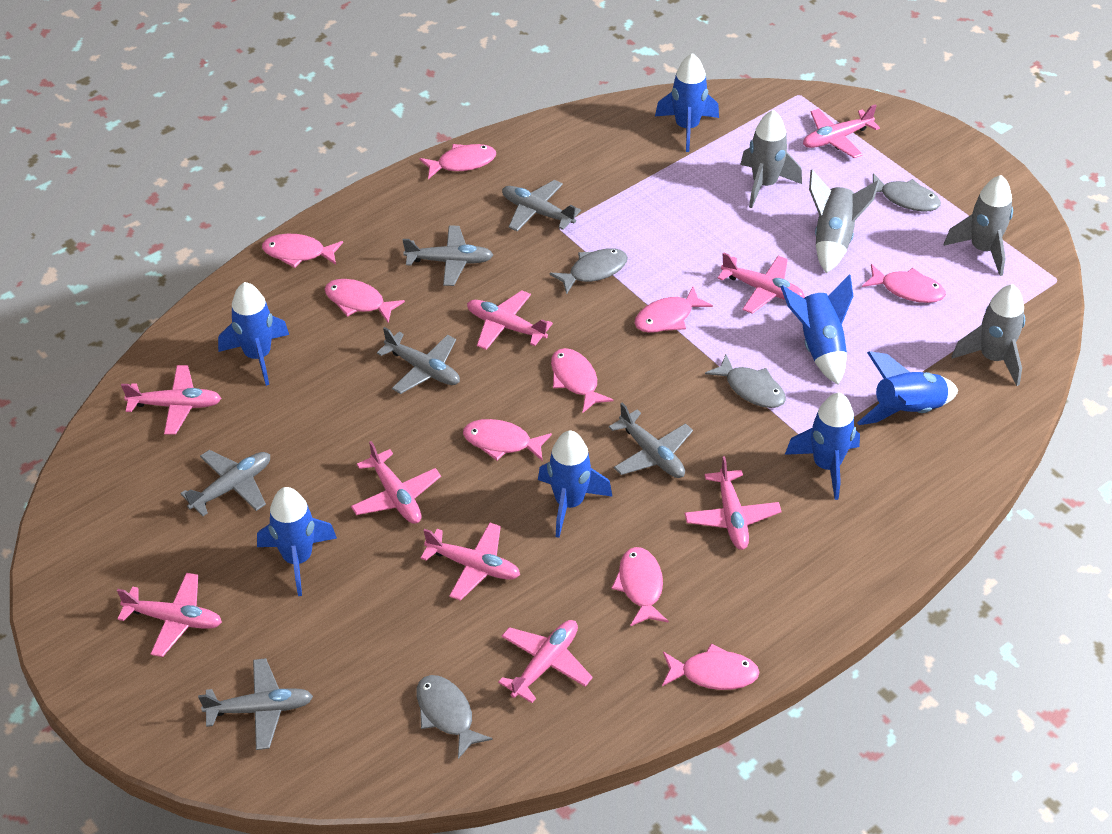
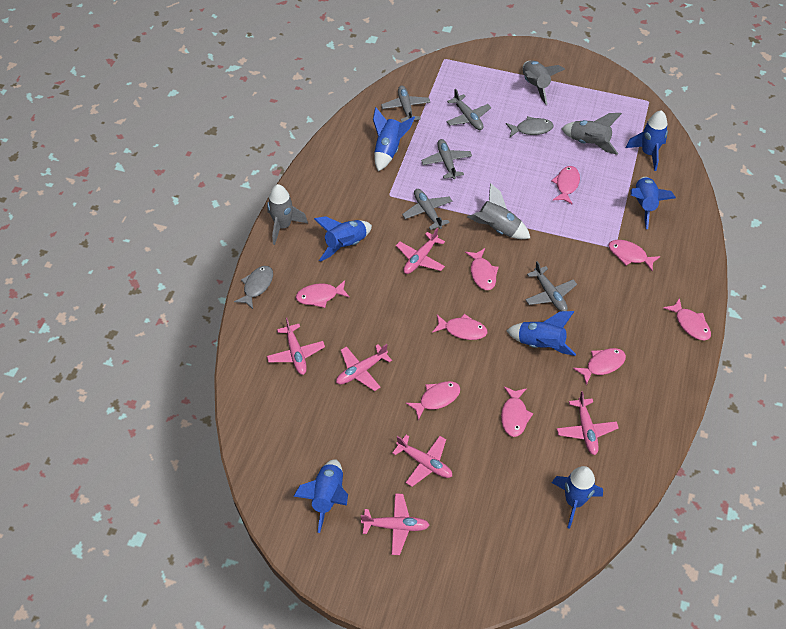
grey fish: [416,675,493,759] [549,248,628,295] [705,355,786,408] [873,173,941,212] = 4 -> [234,266,273,309] [506,116,554,137] = 2
grey plane: [180,450,270,516] [198,658,313,750] [377,327,460,394] [403,226,493,286] [502,180,581,231] [609,403,693,478] = 6 -> [381,86,430,122] [402,189,452,230] [421,139,472,179] [446,89,492,130] [525,261,577,311] = 5
pink plane: [117,573,222,657] [121,365,221,435] [351,441,441,524] [420,522,520,601] [467,290,553,350] [498,620,593,703] [684,456,782,550] [717,252,805,314] [803,104,880,158] = 9 -> [267,318,325,375] [336,344,392,391] [361,493,429,555] [392,435,452,487] [396,228,445,274] [557,391,619,455] = 6

